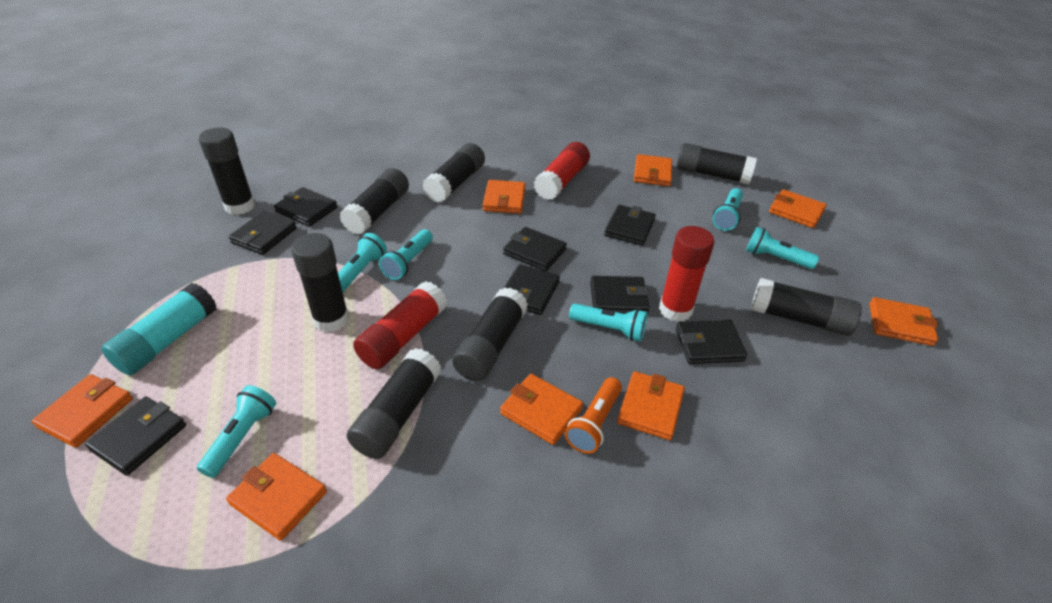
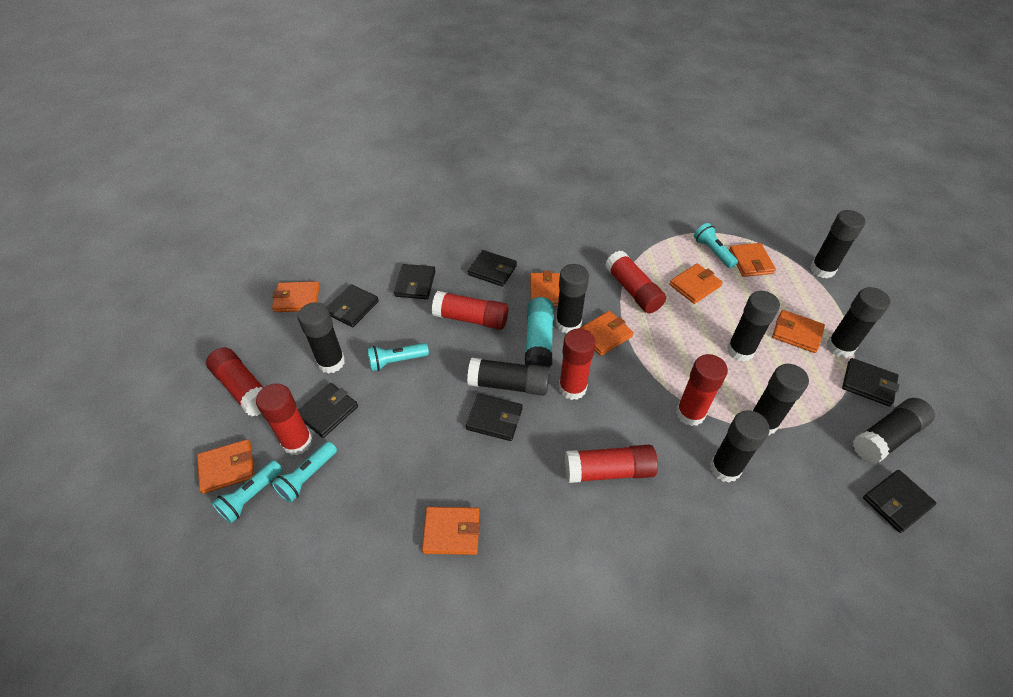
black glue stick: [199,128,255,215] [291,233,349,332] [340,168,409,235] [347,348,441,459] [423,143,485,203] [452,287,528,381] [677,143,757,184] [751,278,862,336] = 8 -> [298,302,345,374] [467,358,550,396] [556,264,589,334] [710,410,770,482] [727,291,780,362] [752,364,809,435] [810,210,865,279] [827,287,890,358] [853,398,935,464] = 9
black wallet: [85,396,186,476] [229,211,297,255] [274,187,338,227] [503,227,567,271] [503,264,560,315] [590,276,650,314] [604,205,656,246] [676,320,747,364] = 8 -> [298,383,358,438] [327,284,379,327] [394,264,435,299] [466,394,523,441] [468,250,517,287] [842,358,899,406] [863,470,937,533] = 7
orange flashlight: [565,377,622,454] = 1 -> none = 0
red glue stick: [353,281,447,369] [534,142,590,200] [659,226,715,322] = 3 -> [206,347,264,416] [256,383,312,455] [432,291,508,330] [559,328,596,400] [565,445,658,483] [605,250,666,313] [676,354,728,426] = 7
turquoise flashlight: [197,385,276,478] [338,233,387,292] [379,229,433,280] [569,303,648,342] [712,188,743,231] [746,227,819,269] = 6 -> [212,460,283,523] [272,441,337,503] [367,343,429,371] [694,223,738,269] = 4

